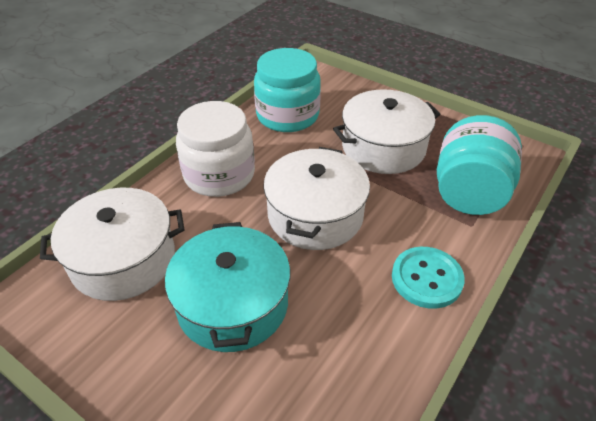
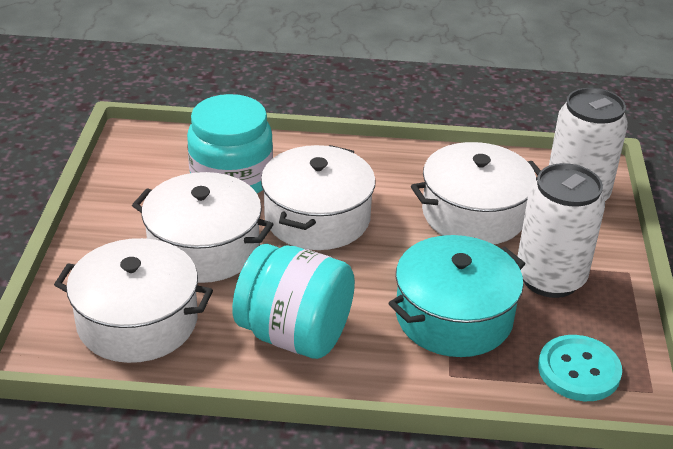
white can: none = 0 -> [517,163,605,298] [549,88,628,201] = 2
white jar: [176,101,255,197] = 1 -> none = 0
white pot: [40,188,185,301] [263,147,370,250] [333,89,440,174] = 3 -> [54,238,213,363] [132,172,274,283] [261,145,376,250] [411,142,541,245] = 4

